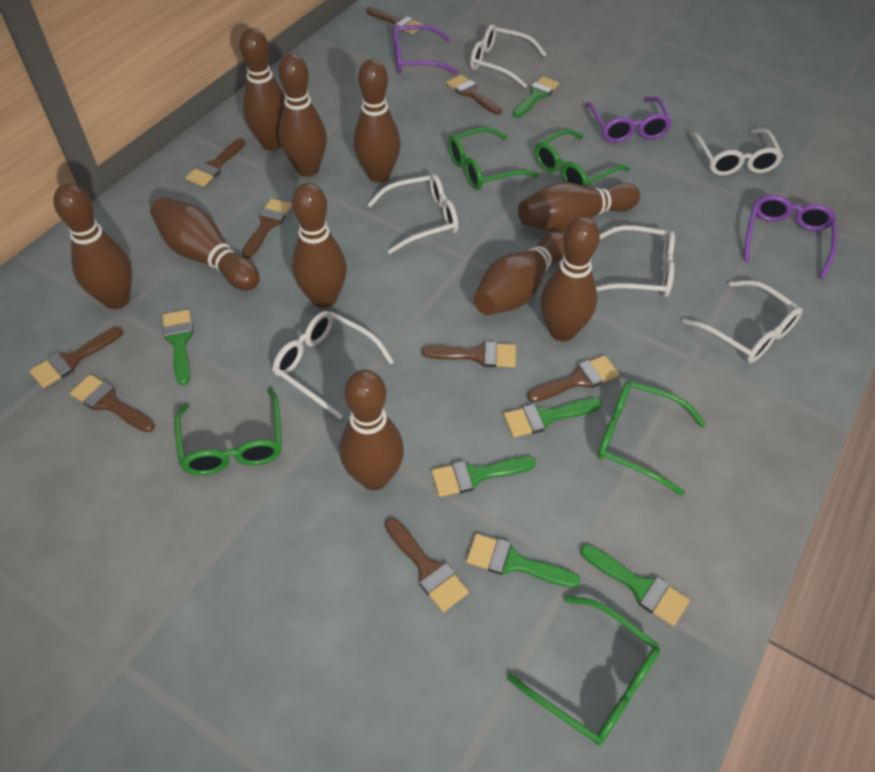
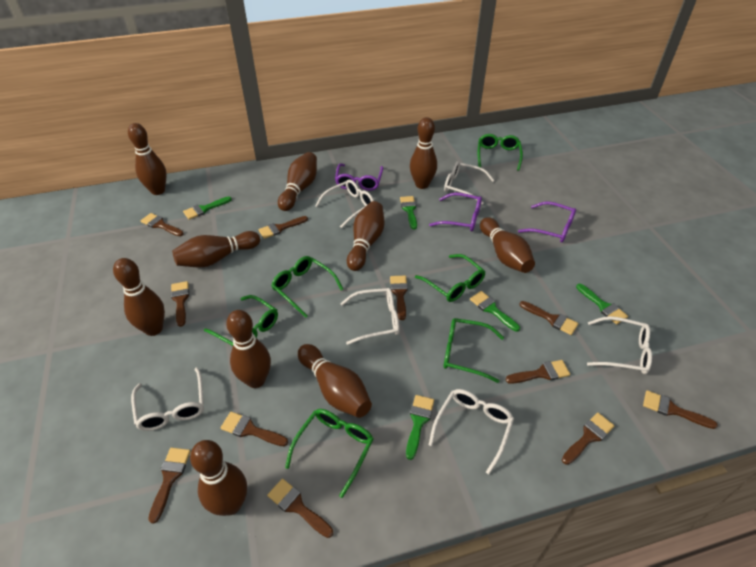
brown brush: [29,327,123,388] [70,374,155,432] [186,138,245,187] [242,198,292,258] [366,7,424,34] [385,518,469,612] [422,341,516,367] [446,75,502,115] [527,355,619,402] = 9 -> [141,213,184,236] [148,448,191,524] [171,281,189,327] [221,412,288,446] [258,216,308,239] [267,479,333,538] [390,276,408,320] [506,360,570,384] [520,301,578,335] [562,412,615,465] [643,390,718,429] = 11
green brush: [163,309,193,385] [431,456,536,497] [466,534,581,588] [504,398,602,438] [513,76,559,118] [580,544,690,626] = 6 -> [183,196,232,220] [400,196,417,229] [406,395,434,460] [470,291,520,332] [576,284,628,324] = 5
green glasses: [174,388,282,475] [448,127,539,190] [507,596,660,745] [535,129,630,187] [597,380,706,496] = 5 -> [204,295,278,346] [271,256,343,318] [285,409,373,498] [415,254,486,302] [444,318,504,383] [478,134,523,171] = 6

